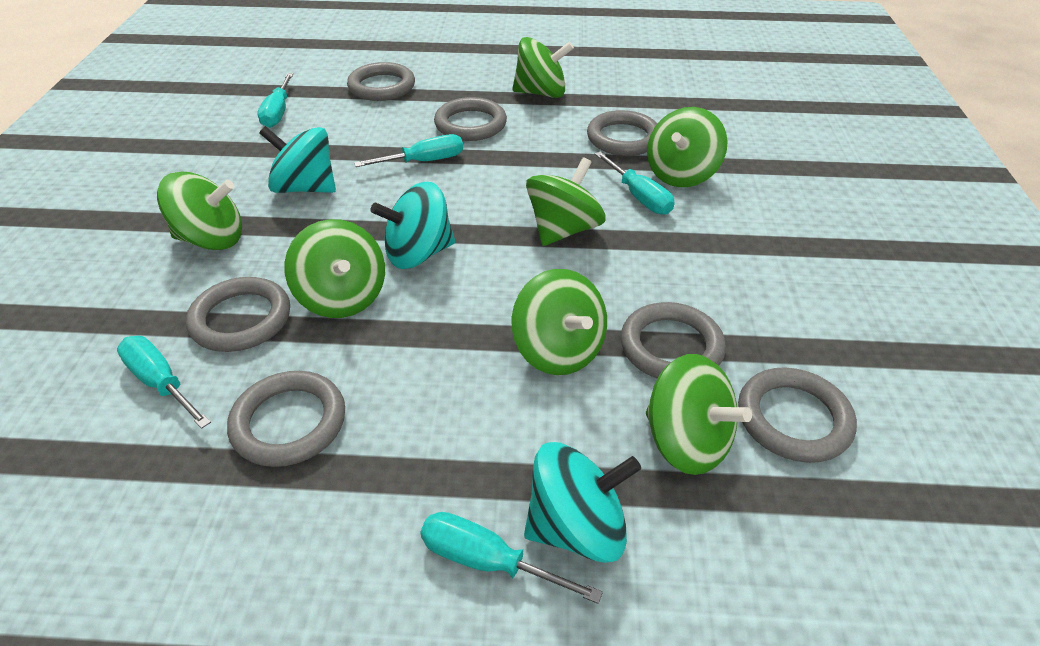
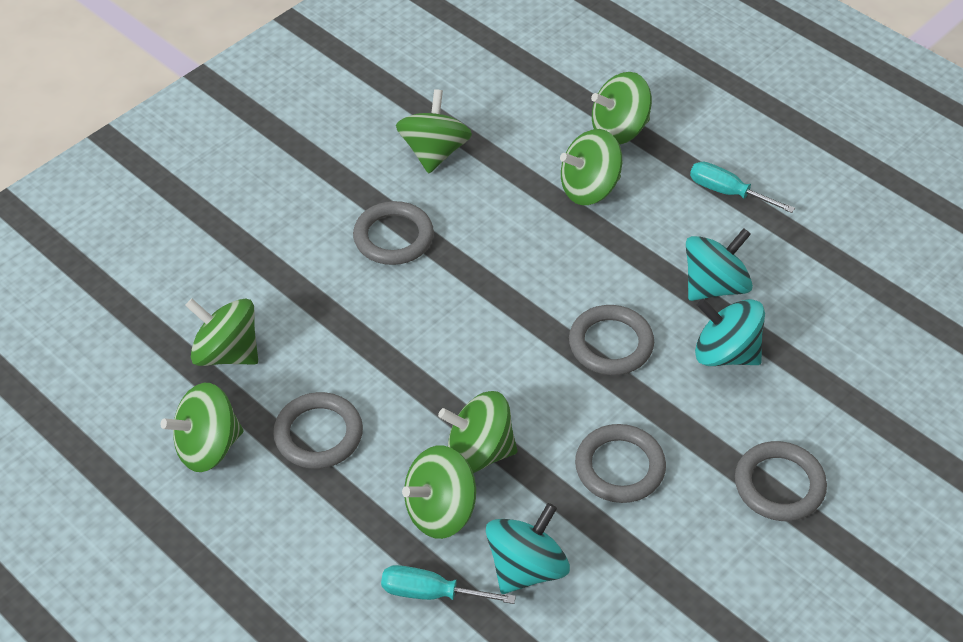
grey ring: [186,277,290,352] [227,371,345,467] [347,62,415,101] [434,97,507,141] [587,110,657,156] [621,302,726,378] [738,367,857,463] = 7 -> [273,392,363,469] [353,201,434,265] [569,305,654,375] [575,424,666,503] [735,441,827,521] = 5
turquoise screwdriver: [117,336,211,429] [257,73,293,128] [354,134,463,167] [421,512,603,604] [595,152,674,215] = 5 -> [381,565,516,604] [690,162,795,213] = 2

